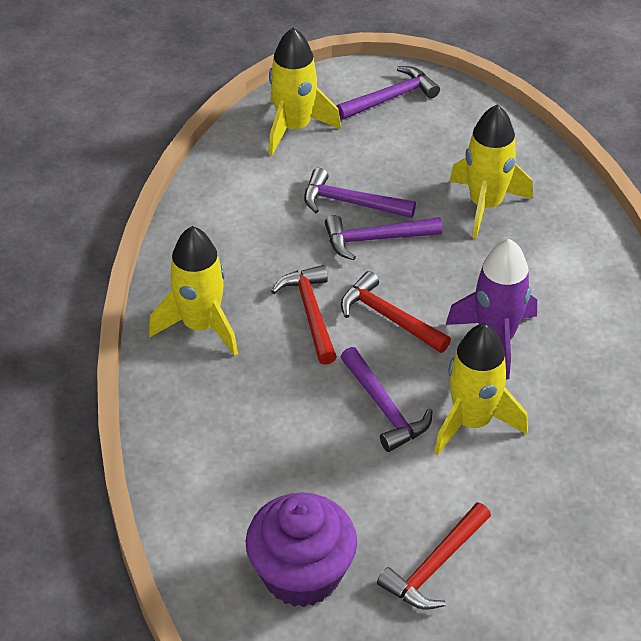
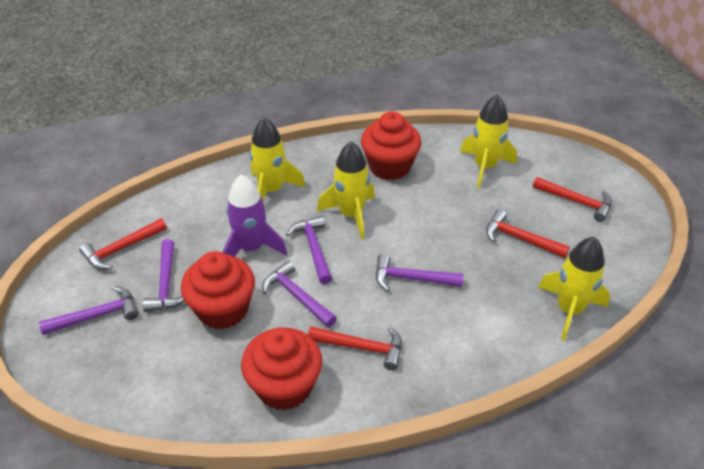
purple cupcake: [246,492,357,607] = 1 -> none = 0
purple hammer: [304,168,416,218] [325,215,443,260] [337,66,440,120] [341,347,433,452] = 4 -> [39,286,138,335] [142,239,184,312] [262,260,337,328] [286,215,332,284] [376,253,464,291] = 5
red cupcake: none = 0 -> [181,251,255,330] [241,327,322,411] [361,112,421,180] = 3
red hammer: [271,265,337,365] [341,271,451,353] [377,502,491,610] = 3 -> [79,218,167,270] [308,326,402,370] [486,209,570,258] [533,177,612,222] = 4

